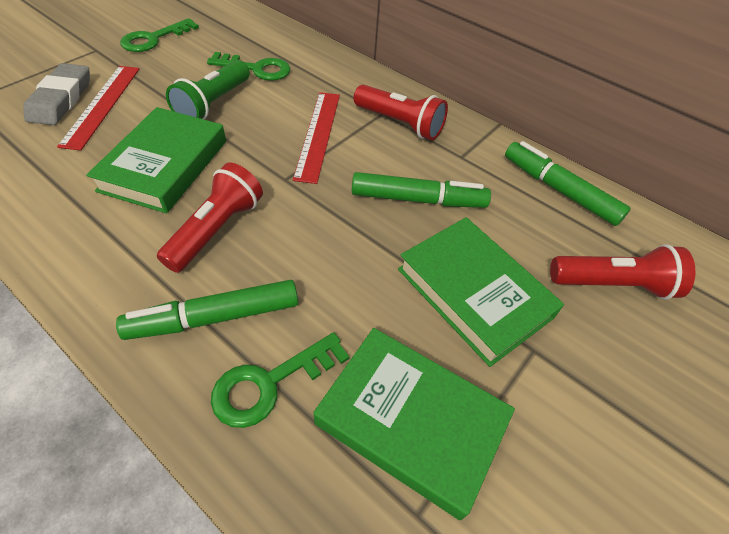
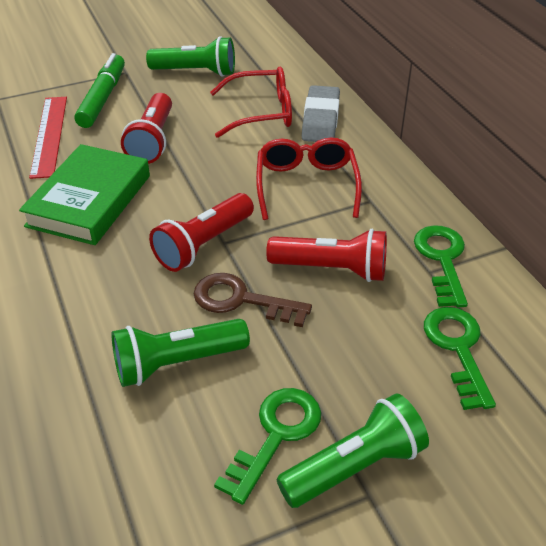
brown key: none = 0 -> [194,273,312,327] = 1
green book: [86,107,226,213] [314,328,515,520] [398,217,564,367] = 3 -> [19,144,150,245] = 1
green flashlight: [166,60,250,120] = 1 -> [112,319,250,387] [146,36,235,77] [277,393,429,508] = 3
green marker: [116,280,298,340] [352,172,491,208] [505,141,631,226] = 3 -> [74,53,125,128] = 1
red glasses: none = 0 -> [210,67,292,138] [256,138,362,220] = 2
red ruler: [57,66,140,151] [293,92,340,184] = 2 -> [29,97,67,179] = 1

